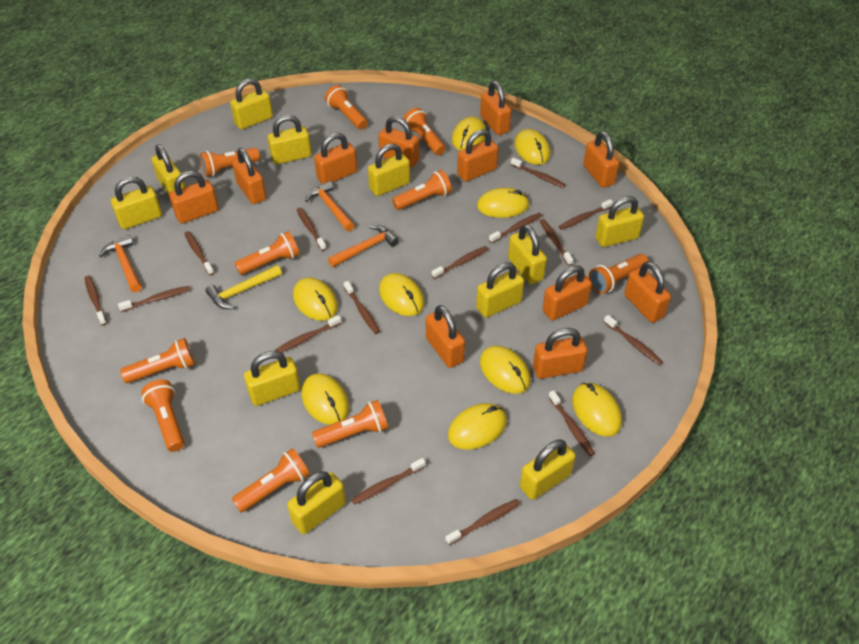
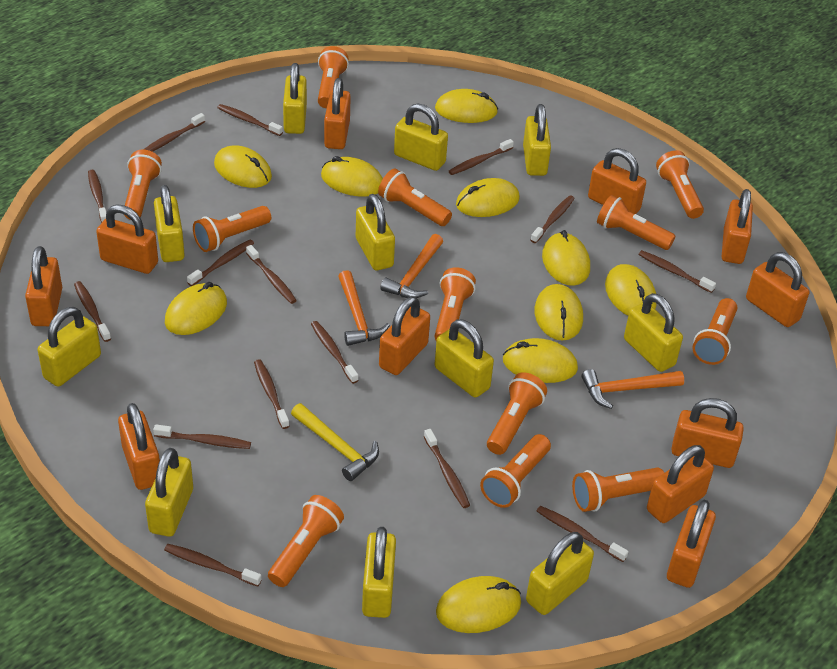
orange flashlight: [120,338,195,383] [141,380,184,452] [200,148,260,177] [232,448,310,512] [235,231,300,275] [312,400,388,448] [325,85,368,130] [392,170,452,210] [403,108,445,155] [589,254,648,294] = 10 -> [124,150,162,220] [193,206,271,252] [268,495,344,587] [318,46,349,108] [378,169,452,226] [434,267,476,341] [480,434,551,508] [487,372,547,455] [572,468,664,512] [597,195,675,250] [656,150,704,219] [693,298,738,365] = 12
yellow mouse: [293,278,338,321] [301,373,349,425] [379,273,424,316] [448,403,507,450] [452,117,486,151] [477,188,529,218] [480,346,531,394] [514,129,551,165] [572,383,622,437] = 9 -> [165,282,227,335] [214,145,272,188] [321,156,383,197] [435,89,498,123] [436,576,521,633] [456,178,520,217] [503,338,578,383] [535,284,583,341] [542,230,590,286] [605,264,657,315] = 10

